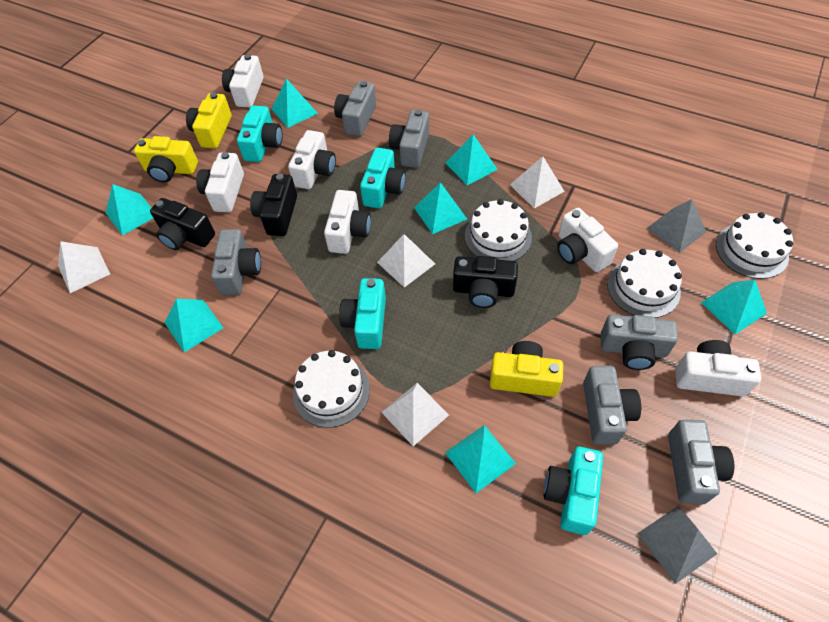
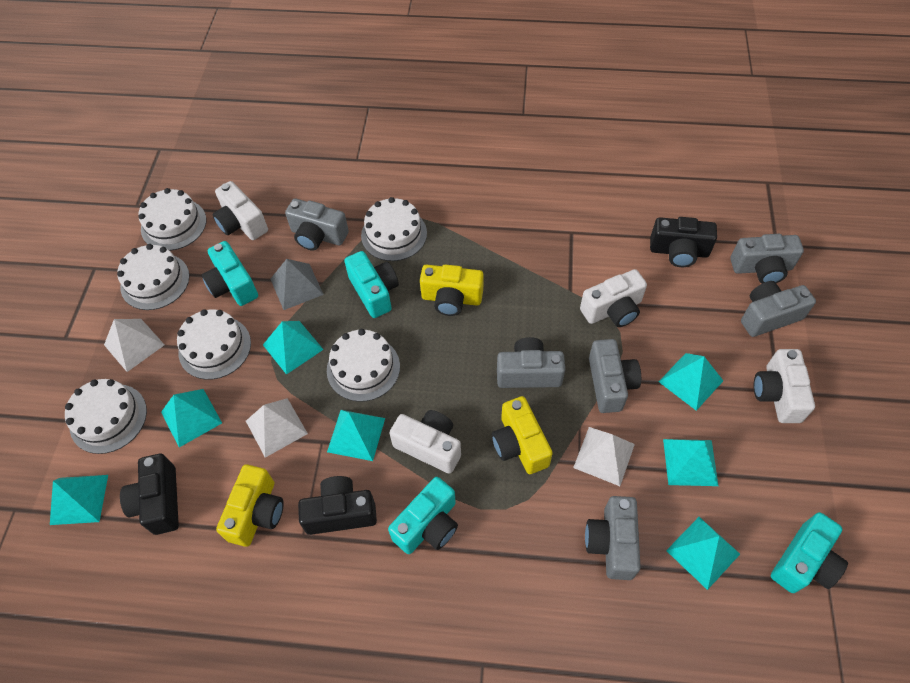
grey pyramid: [637,505,717,584] [647,199,706,253] = 2 -> [271,259,324,310] = 1
white cake: [293,350,370,428] [465,199,532,261] [607,249,682,318] [716,212,793,279] = 4 -> [65,379,147,454] [117,244,190,310] [138,188,206,251] [177,309,251,380] [327,329,400,402] [361,197,427,261] = 6
white camera: [196,152,244,212] [222,54,264,108] [288,130,336,189] [324,190,371,254] [557,208,618,272] [675,340,761,397] = 6 -> [212,181,268,240] [390,410,461,474] [580,269,647,327] [754,349,815,423] = 4
white pyramid: [58,241,110,293] [377,234,435,288] [381,383,449,446] [510,157,565,209] = 4 -> [104,319,165,372] [246,398,308,458] [573,427,635,486] = 3

